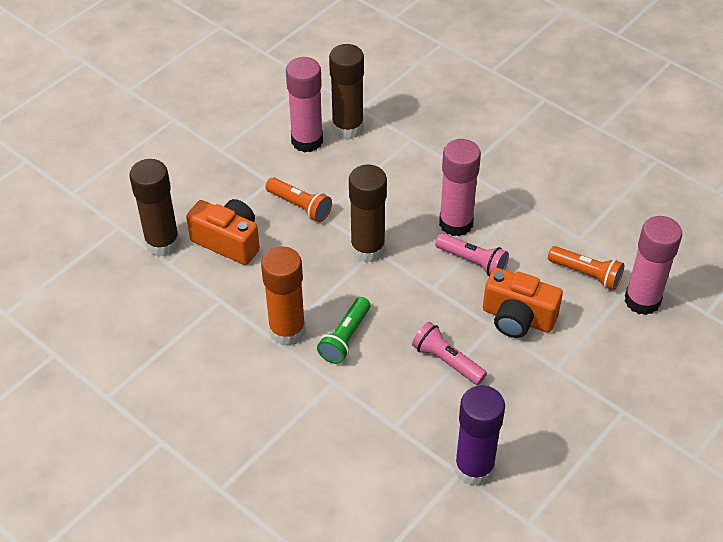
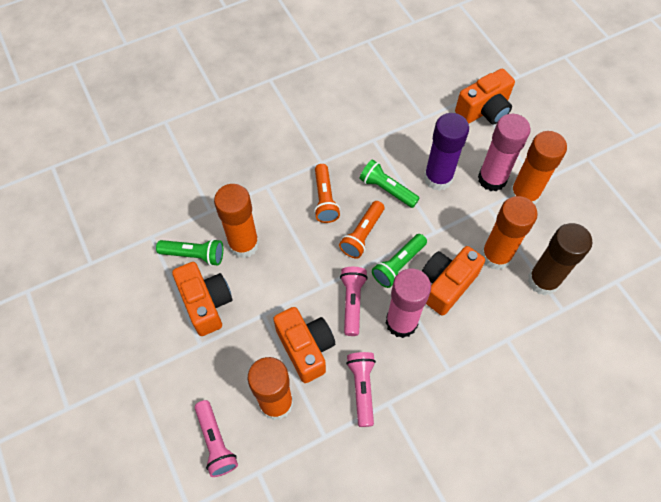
brown glue stick: [129,159,180,257] [329,44,364,139] [349,165,387,263] = 3 -> [528,223,592,295] = 1
green flashlight: [317,297,370,364] = 1 -> [156,239,223,266] [359,159,420,208] [372,234,427,288] = 3
orange camera: [186,199,260,265] [483,268,563,338] = 2 -> [172,262,233,336] [273,307,335,383] [422,246,485,316] [455,69,515,124] = 4
orange glue stick: [261,246,306,346] = 1 -> [214,184,259,258] [248,357,293,420] [482,196,538,270] [510,131,567,204] = 4
pink flashlight: [412,322,487,385] [435,233,509,276] = 2 -> [195,400,238,477] [340,267,368,336] [346,352,376,427] = 3
pink glue stick: [286,57,323,152] [439,139,481,236] [625,216,682,315] = 3 -> [386,269,431,338] [478,114,531,191] = 2

